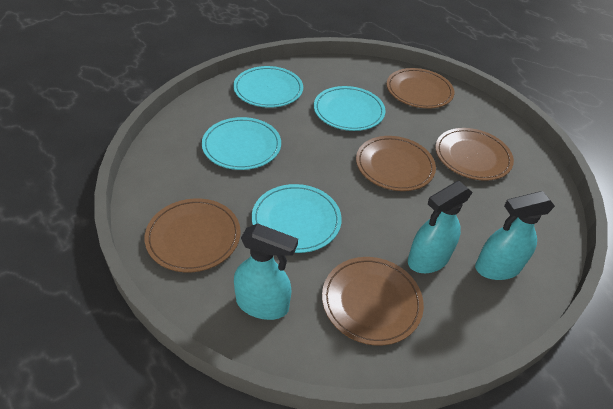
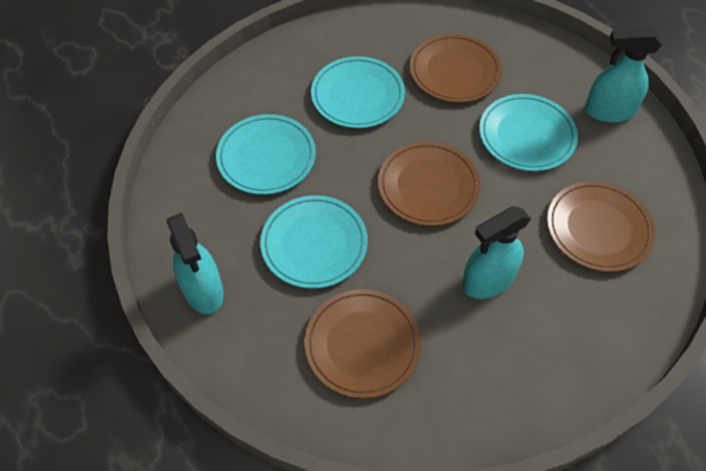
brown plate: [144,198,241,272] [322,257,424,346] [356,136,436,191] [387,68,454,109] [436,128,514,181] = 5 -> [305,289,421,398] [378,141,481,226] [410,34,502,102] [547,181,655,272] = 4

